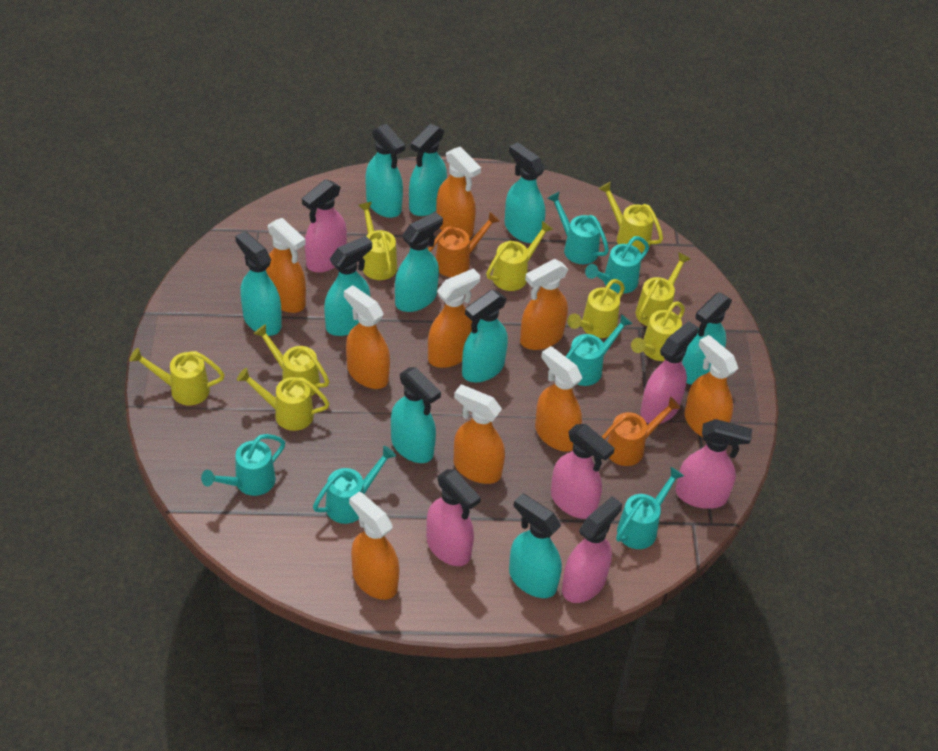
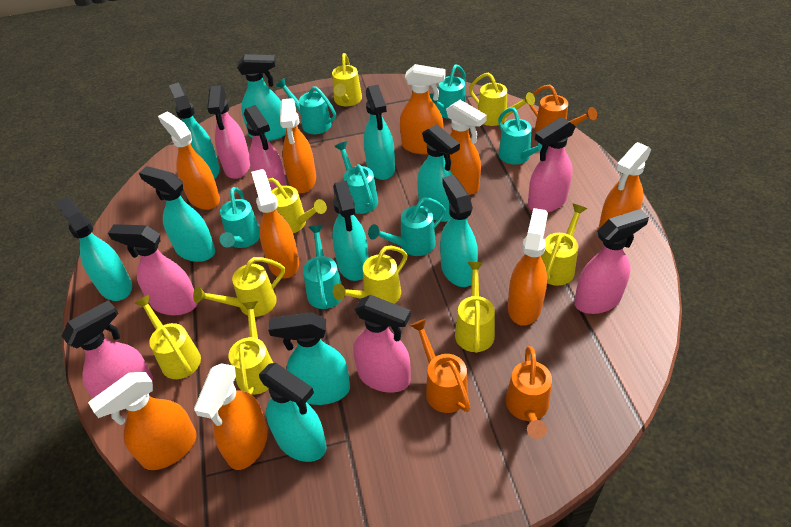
orange watering can: [428,212,500,277] [602,397,681,466] = 2 -> [410,319,471,413] [506,346,552,439] [529,84,597,132] = 3
pink spray bottle: [302,179,347,273] [426,469,481,566] [551,424,615,519] [562,496,622,603] [640,321,698,424] [676,419,752,509] = 6 -> [62,300,153,398] [108,224,198,315] [207,85,250,179] [244,105,287,191] [353,295,411,393] [528,117,576,213] [574,209,649,314] = 7
turquoise watering can: [201,434,285,496] [313,446,396,524] [547,191,609,264] [566,314,632,386] [585,236,649,293] [616,467,684,549] = 6 -> [220,187,260,248] [276,78,336,134] [303,225,342,309] [334,141,378,214] [368,197,446,256] [429,65,466,119] [498,108,548,165] = 7

